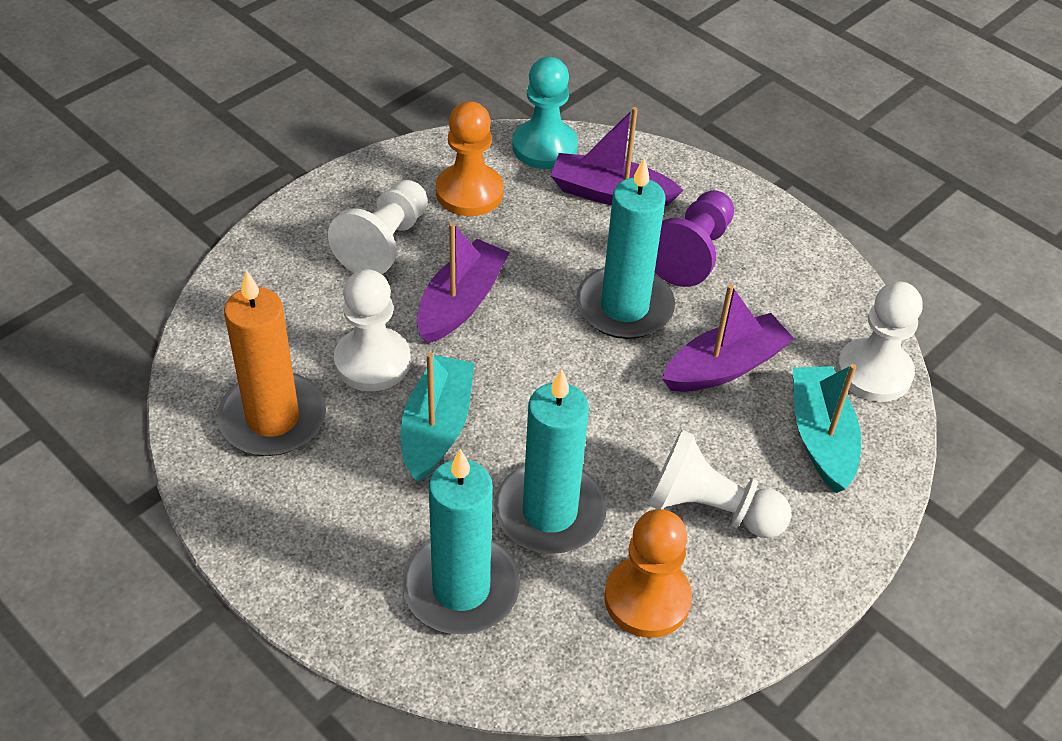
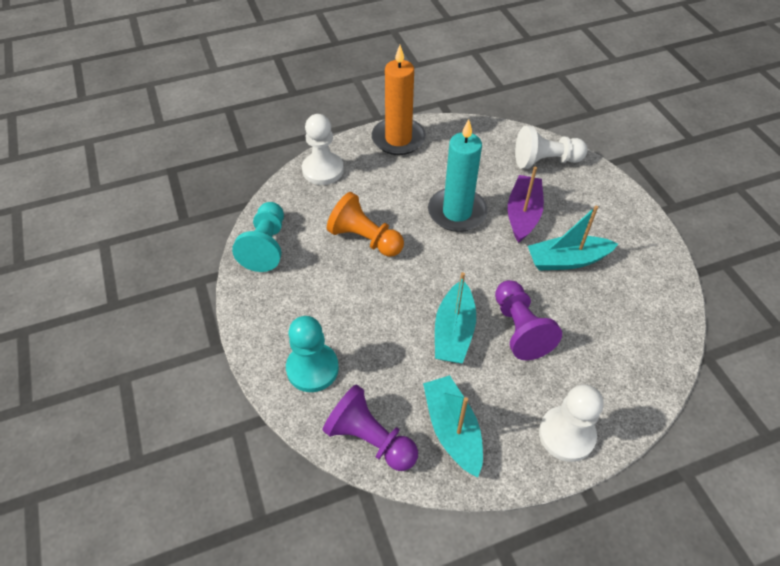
orange pawn: [436,101,504,216] [604,509,692,638] = 2 -> [327,192,404,257] = 1
purple boat: [417,222,510,344] [550,107,683,207] [662,284,794,392] = 3 -> [508,166,544,243] = 1
purple pawn: [655,190,734,287] = 1 -> [322,384,418,471] [495,280,562,360] = 2
turquoise boat: [401,353,474,482] [793,364,861,493] = 2 -> [423,375,483,477] [435,272,476,363] [528,206,618,271] = 3
turquoise candle: [402,449,520,634] [494,369,607,554] [576,158,675,339] = 3 -> [428,119,488,232] = 1
turquoise pawn: [512,57,578,169] = 1 -> [232,202,284,272] [286,316,339,392] = 2
white pawn: [328,180,428,274] [334,269,411,391] [648,430,792,538] [837,282,923,402] = 4 -> [302,114,344,185] [515,126,587,169] [539,384,603,462] = 3

